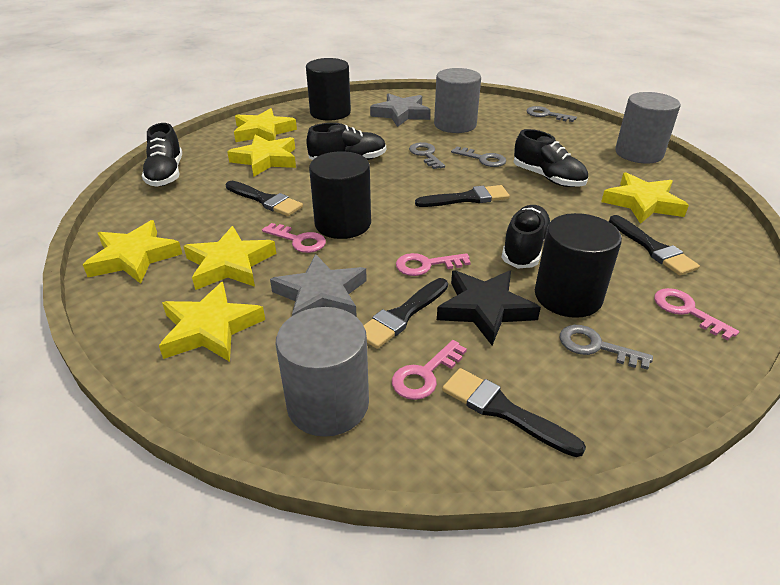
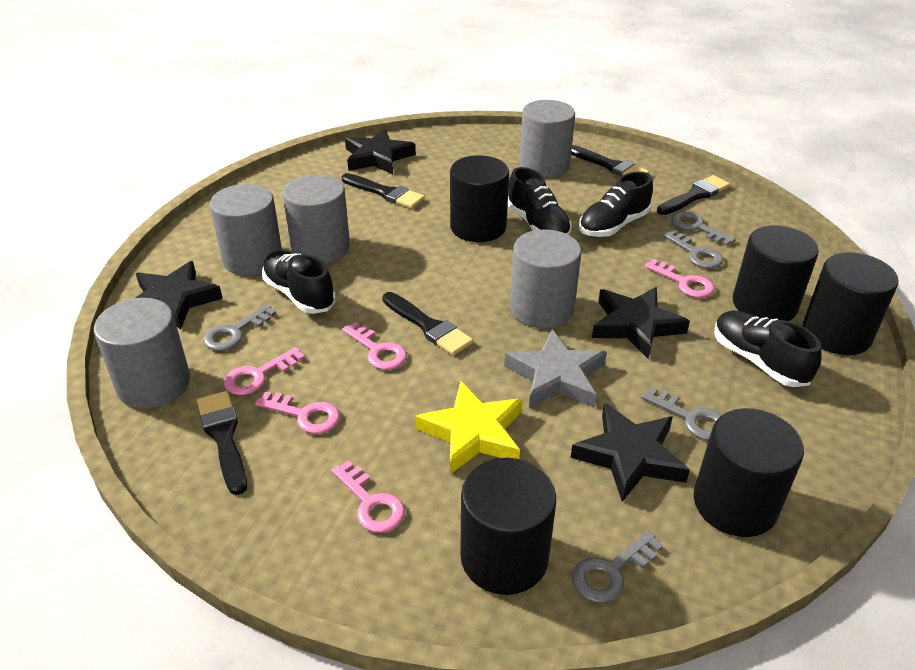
black cylinder: [306,58,351,120] [309,151,371,239] [535,213,622,318] = 3 -> [450,155,509,242] [460,458,556,595] [694,408,804,537] [733,226,819,321] [803,252,898,355] = 5
black star: [437,270,541,346] = 1 -> [136,261,223,330] [345,129,416,174] [570,403,690,502] [592,287,690,359] = 4
grey cylinder: [275,307,369,437] [434,68,481,133] [615,92,681,163] = 3 -> [94,298,190,409] [210,184,282,276] [283,174,350,264] [510,229,581,329] [519,100,575,177] = 5
grey key: [409,142,445,169] [451,146,506,167] [527,106,577,122] [560,325,653,370] = 4 -> [203,304,276,351] [572,531,663,603] [641,387,722,440] [662,229,723,269] [672,211,736,246] = 5
grey star: [270,254,367,317] [370,93,431,127] = 2 -> [504,329,607,408] = 1
pink key: [262,223,326,253] [392,340,467,400] [396,253,471,276] [654,288,739,340] = 4 -> [224,347,305,395] [255,392,340,434] [332,461,405,533] [342,322,407,370] [644,259,715,298] = 5
yellow star: [83,220,182,284] [159,282,265,362] [183,226,276,290] [227,135,296,176] [234,108,297,142] [601,172,689,224] = 6 -> [415,381,523,474] = 1

